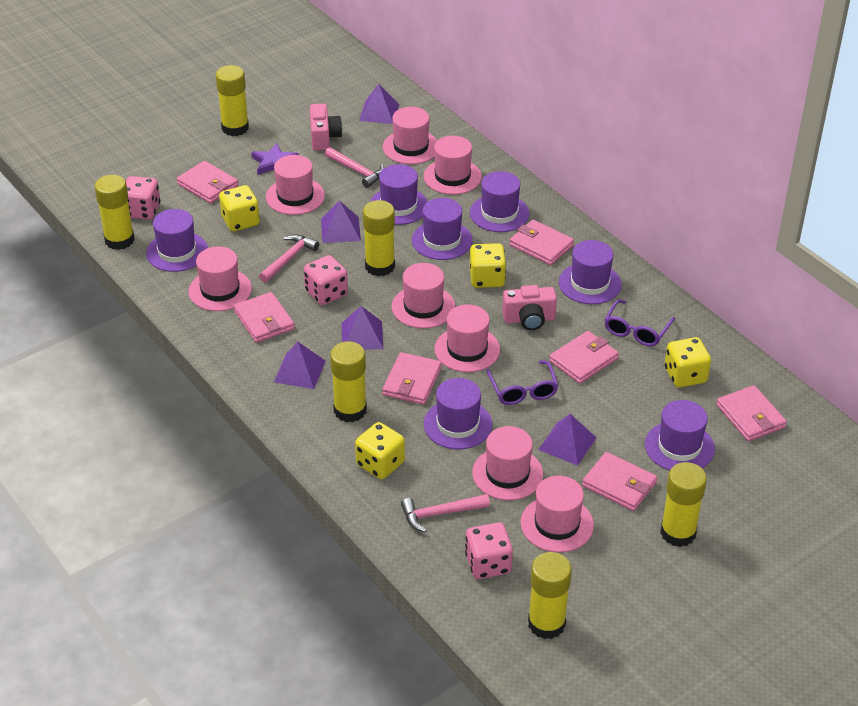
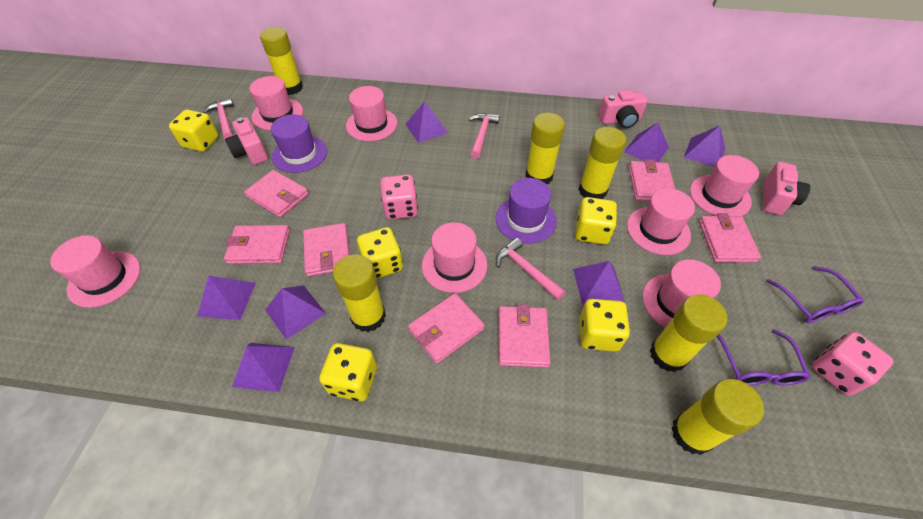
pink camera: [310,103,342,151] [502,285,557,330] = 2 -> [225,117,268,165] [598,90,648,128] [763,162,810,215] = 3
pink dice: [126,176,160,220] [304,255,348,305] [465,522,513,579] = 3 -> [380,174,418,220] [812,332,894,396] = 2
pink hat: [189,246,252,311] [266,155,325,215] [383,107,438,164] [392,263,455,328] [424,136,482,195] [434,304,500,372] [472,426,543,500] [521,476,594,553] = 8 -> [50,235,141,308] [249,76,303,130] [346,86,397,141] [422,222,487,293] [627,188,695,255] [642,259,721,328] [690,155,759,216] = 7
purple hat: [146,209,208,272] [370,164,428,225] [412,198,473,260] [424,378,492,449] [470,171,530,232] [559,240,622,304] [645,400,715,470] = 7 -> [271,114,327,173] [496,178,557,244] = 2
purple pyramid: [274,342,326,389] [321,201,361,243] [342,306,383,350] [359,84,399,124] [538,414,596,466] = 5 -> [197,276,256,320] [232,343,295,392] [265,285,326,340] [405,101,448,143] [573,261,625,305] [624,123,669,162] [684,125,725,167] = 7
purple star: [251,143,299,175] = 1 -> none = 0
yellow dice: [219,185,260,231] [355,422,405,479] [470,243,506,288] [665,337,711,388] = 4 -> [169,110,219,152] [319,343,377,401] [357,227,403,279] [575,197,617,245] [579,299,630,352] = 5

